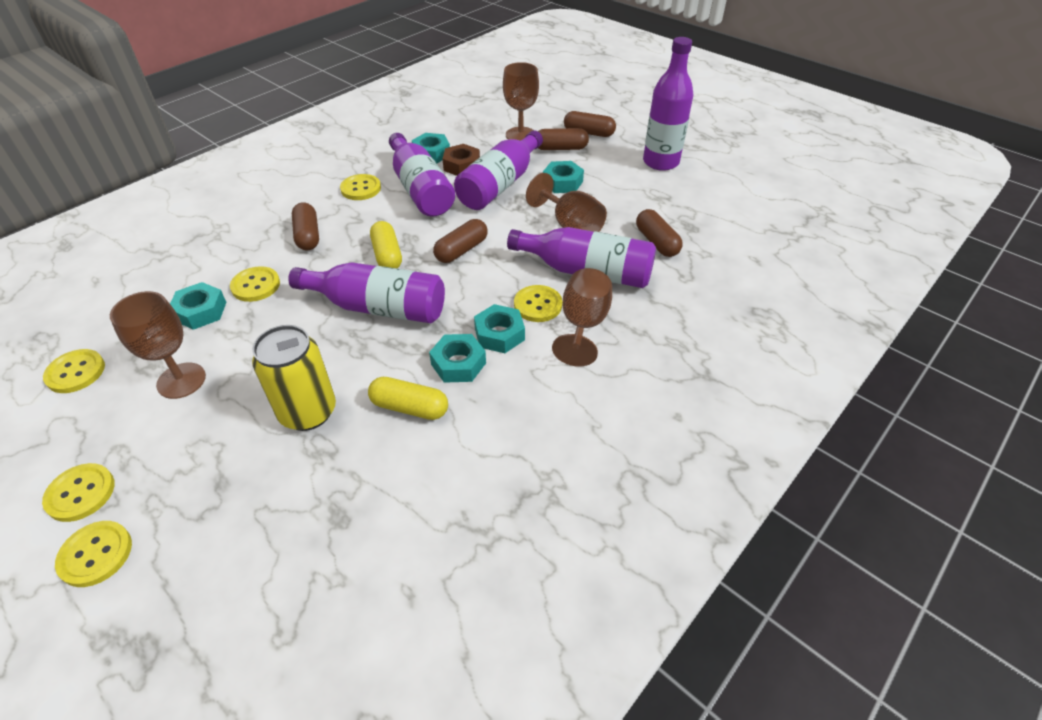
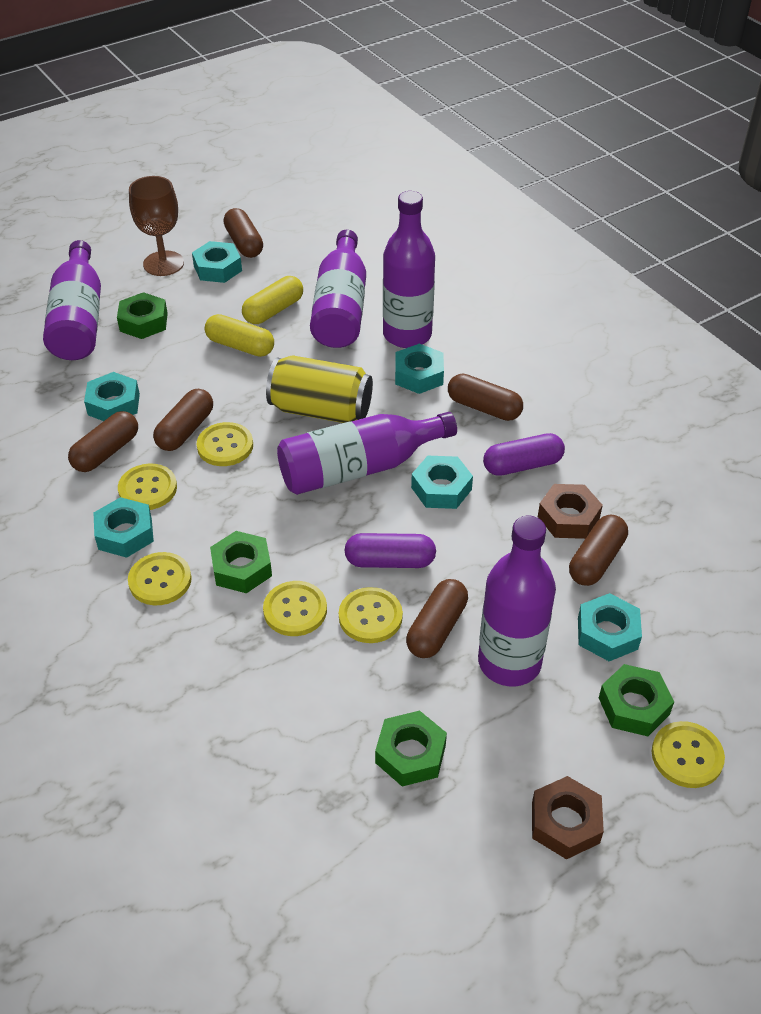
brown capsule: [292,202,319,250] [433,219,488,263] [538,128,589,150] [564,111,616,137] [636,209,683,257] = 5 -> [68,411,138,472] [153,389,213,451] [223,208,263,258] [406,579,468,658] [448,374,523,421] [569,515,628,586] = 6
brown goblet: [110,291,206,399] [503,62,539,141] [526,173,607,232] [552,268,612,367] = 4 -> [129,176,184,276] = 1
brown nut: [443,144,480,176] = 1 -> [532,776,604,859] [538,484,603,539] = 2
green nut: none = 0 -> [117,292,168,339] [210,531,272,593] [375,711,447,787] [599,664,674,736] = 4
purple capsule: none = 0 -> [345,533,436,568] [483,433,565,476] = 2
turquoise nut: [170,282,226,330] [412,133,450,163] [429,334,486,383] [474,304,525,353] [543,161,584,193] = 5 -> [84,372,140,421] [93,497,154,558] [192,241,242,283] [395,344,444,394] [411,456,473,509] [578,593,642,661] = 6

